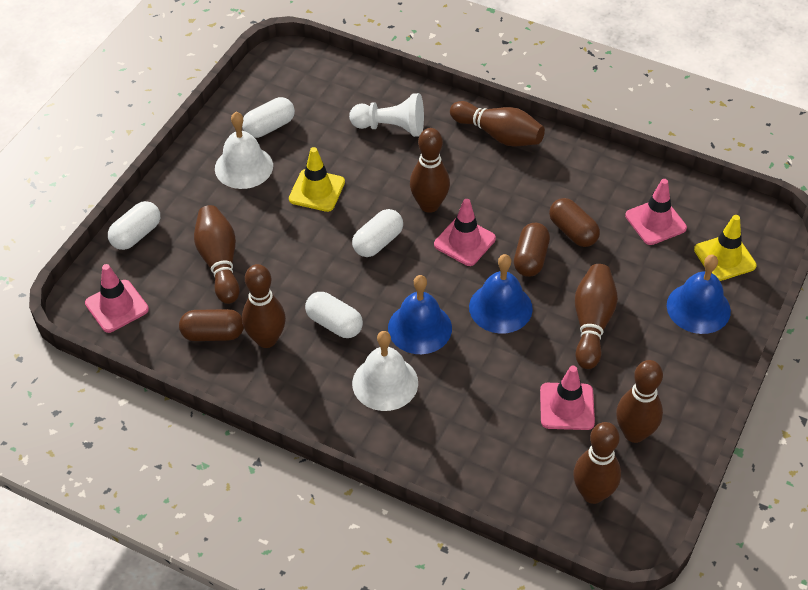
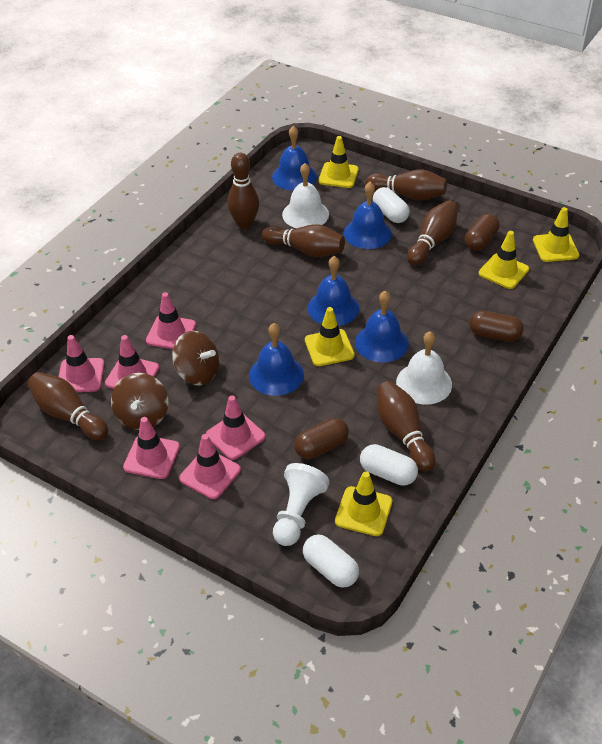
blue bell: [388,275,452,354] [469,254,533,333] [667,255,731,334] = 3 -> [249,323,304,396] [272,126,317,191] [308,256,359,326] [344,182,392,249] [355,291,409,362] = 5
brown bowling pin: [194,205,240,304] [242,264,286,348] [410,128,450,213] [450,101,545,147] [573,422,621,504] [575,264,618,369] [616,360,663,443] = 7 -> [28,372,108,440] [227,153,259,229] [262,224,345,257] [366,169,447,201] [376,381,436,472] [407,200,458,266] = 6
brown spinning top: none = 0 -> [111,373,169,430] [172,331,219,385] = 2
pink traffic cone: [85,264,149,333] [434,199,496,266] [540,366,595,430] [625,179,687,245] = 4 -> [58,335,104,392] [105,335,159,389] [123,417,180,479] [146,292,196,349] [179,434,241,499] [206,395,265,460] = 6
white capsule: [108,201,160,250] [242,97,295,138] [305,292,363,338] [352,209,403,257] = 4 -> [303,535,359,588] [360,444,418,486] [373,187,410,223] = 3
yellow traffic cone: [289,147,345,212] [694,215,757,281] = 2 -> [305,307,355,366] [318,136,359,188] [335,471,392,536] [479,231,529,289] [533,207,579,262] = 5

